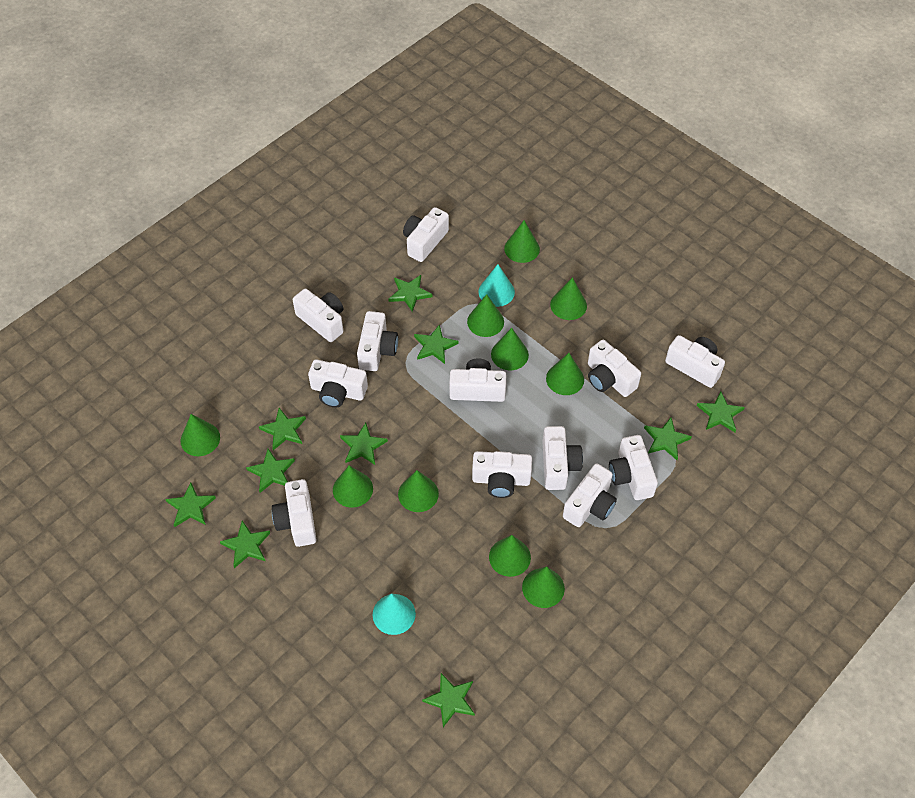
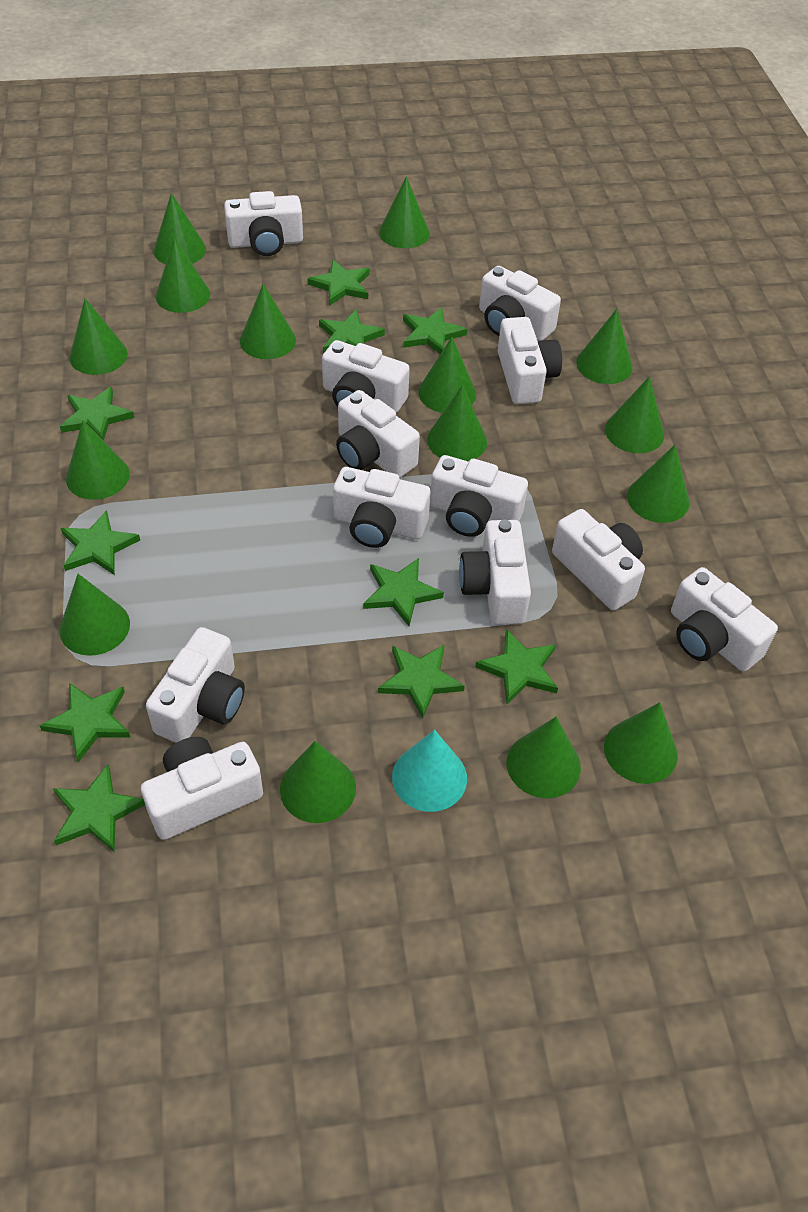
green cone: [181,414,220,456] [333,465,373,508] [398,470,439,512] [467,294,504,337] [489,535,531,577] [491,328,529,370] [504,220,540,263] [522,566,565,608] [546,353,584,395] [550,277,587,320] = 10 -> [59,574,130,656] [66,420,130,500] [69,298,128,375] [153,193,206,264] [156,238,210,313] [240,284,296,359] [280,741,356,823] [379,176,430,248] [419,337,476,413] [427,385,487,461] [507,717,581,798] [576,309,633,384] [604,702,678,784] [605,376,664,453] [627,445,690,523] = 15
turquoise cone: [373,593,416,635] [479,264,515,307] = 2 -> [392,730,467,812] = 1

